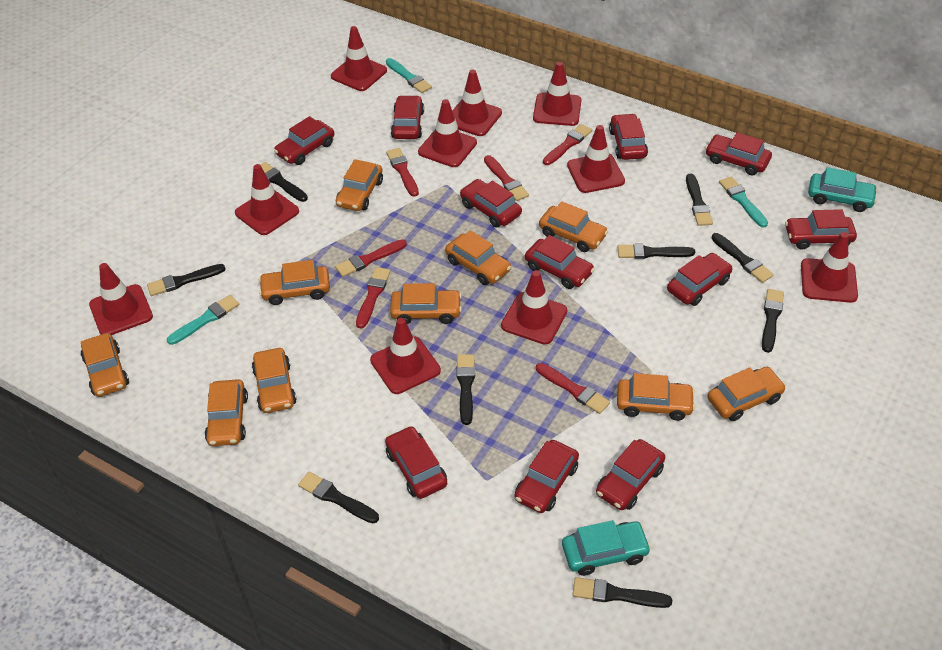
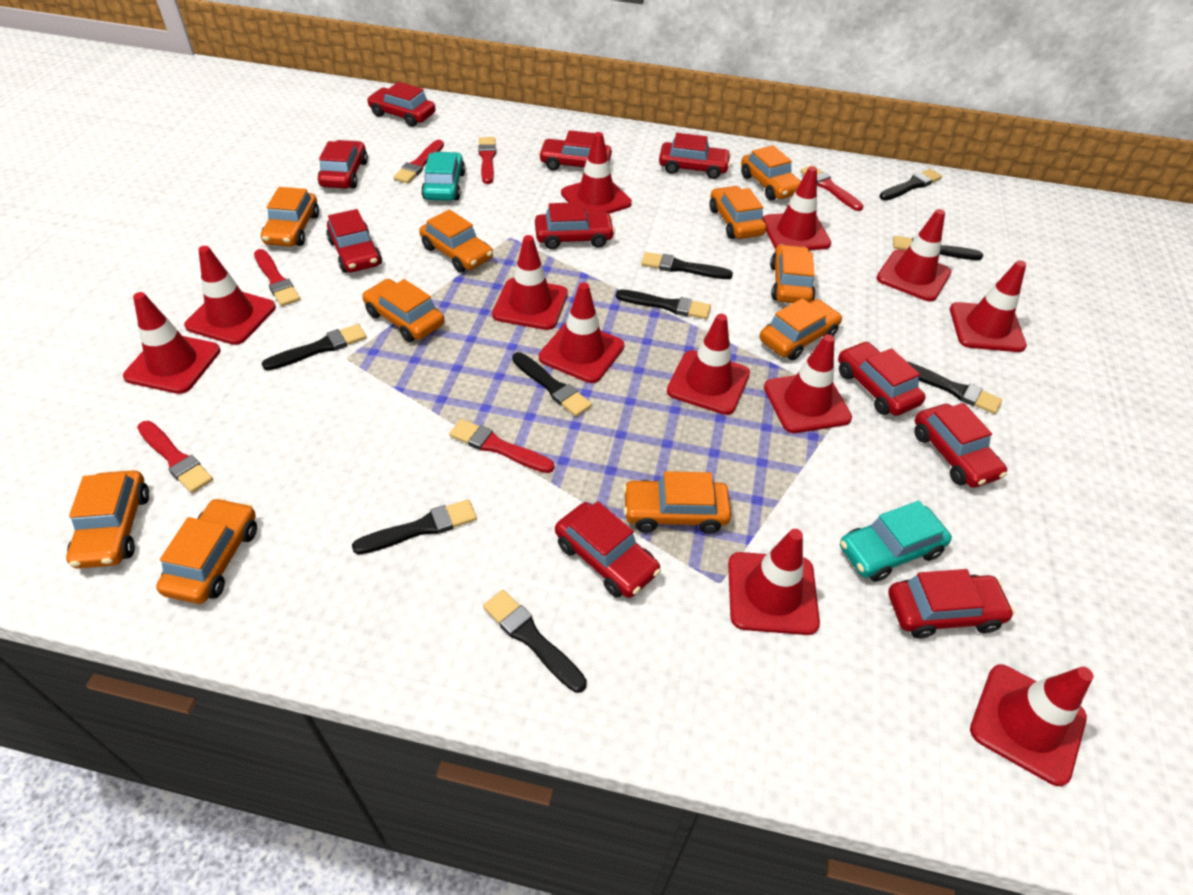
red car: [274,116,334,165] [385,426,447,499] [391,95,424,139] [460,179,522,227] [515,440,579,513] [525,235,595,289] [596,439,665,510] [609,113,648,160] [667,253,732,306] [705,132,772,175] [785,209,857,250] = 11 -> [318,140,368,189] [326,209,382,273] [367,82,436,127] [535,202,615,250] [539,130,612,170] [555,501,661,598] [659,133,731,179] [838,341,926,416] [888,569,1015,639] [914,403,1007,488] = 10
red traffic cone: [89,263,153,335] [235,164,299,235] [331,26,387,91] [370,318,441,394] [418,99,477,167] [452,70,502,136] [501,270,567,345] [533,62,582,126] [567,125,625,193] [801,232,858,303] = 10 -> [123,292,220,394] [184,246,276,345] [492,235,568,330] [539,283,624,383] [561,132,632,214] [667,314,750,415] [728,529,820,635] [763,166,831,250] [764,334,852,433] [877,209,952,301] [950,260,1027,352] [970,665,1094,786] = 12
turquoise brush: [167,295,239,345] [386,58,432,93] [719,176,768,228] = 3 -> none = 0

